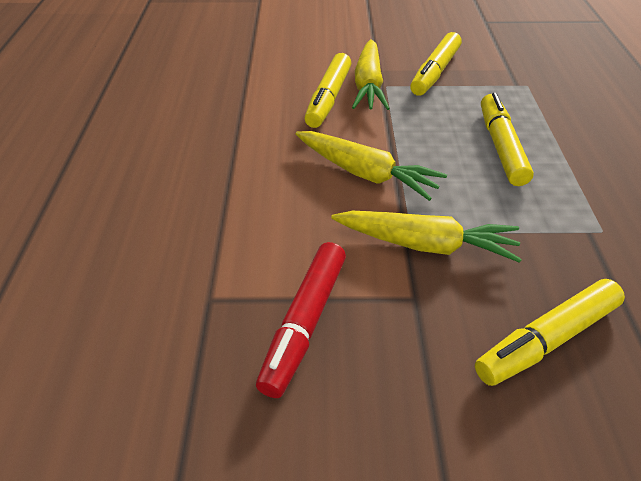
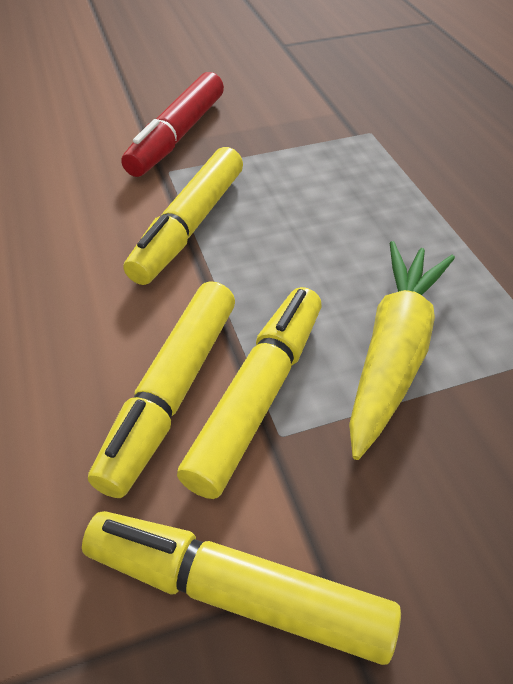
yellow carrot: [296,131,447,201] [331,211,522,263] [352,39,390,110] = 3 -> [349,241,455,460] = 1

